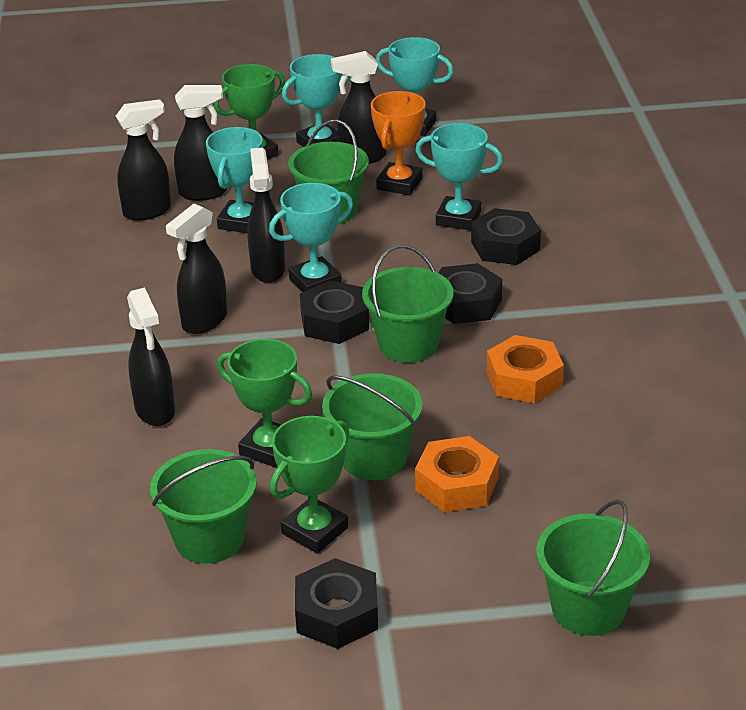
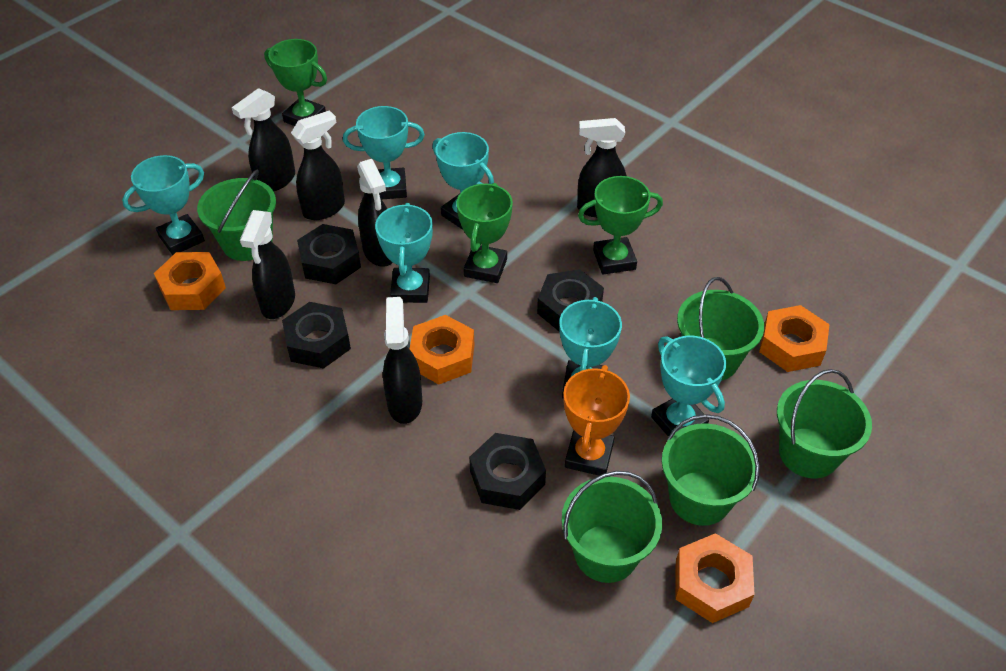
orange nut: [415,436,499,512] [487,335,564,403] = 2 -> [154,252,226,310] [410,315,474,385] [676,533,755,623] [759,305,830,372] = 4
turquoise trophy: [206,127,263,233] [269,183,353,292] [282,54,350,147] [376,37,454,136] [415,123,503,230] = 5 -> [122,155,205,255] [343,106,425,199] [375,203,433,303] [432,132,494,230] [559,297,622,398] [651,336,726,437] = 6

